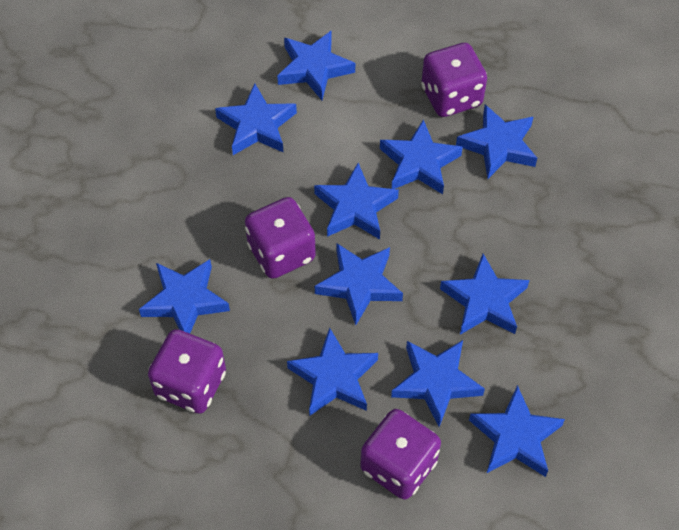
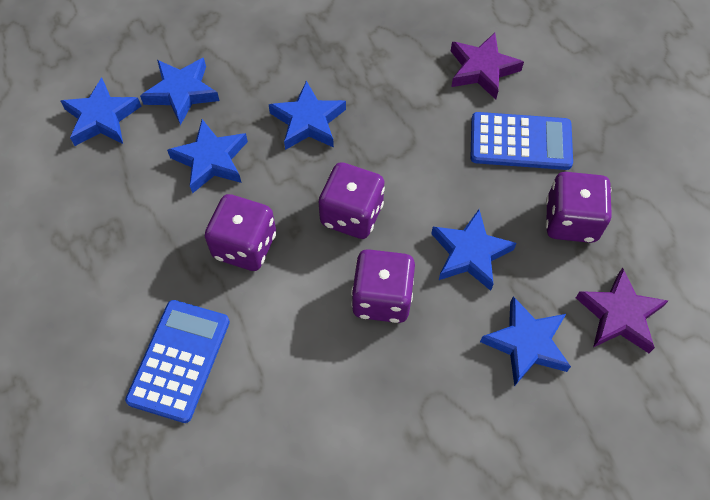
blue calculator: none = 0 -> [125,300,230,423] [470,112,573,170] = 2
blue star: [139,259,230,334] [215,83,297,155] [277,30,355,100] [287,328,378,416] [314,163,399,239] [315,243,403,325] [380,120,463,194] [391,340,485,427] [440,254,529,335] [456,104,537,179] [469,385,565,477] = 11 -> [61,77,142,146] [140,58,219,125] [167,119,248,194] [268,81,346,150] [431,209,517,291] [480,296,571,386] = 6
purple star: none = 0 -> [451,33,524,99] [576,268,668,353] = 2

